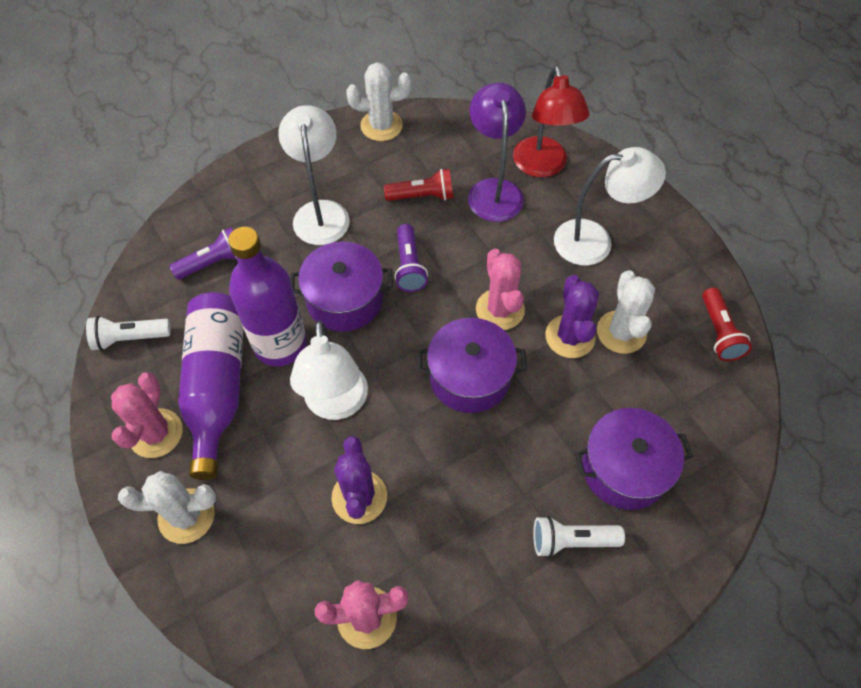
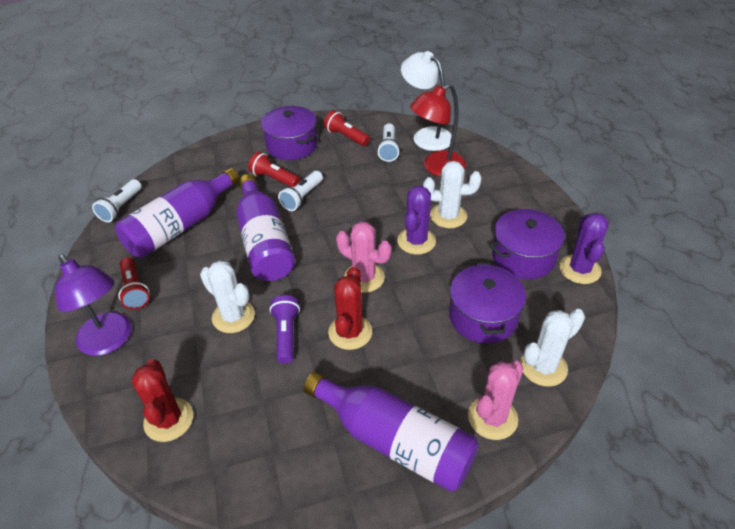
pink cactus: [111,372,183,458] [315,580,409,649] [476,249,525,330] = 3 -> [336,222,391,293] [468,361,523,440] = 2
purple bottle: [178,292,243,480] [228,227,307,366] = 2 -> [115,168,240,258] [236,174,295,281] [303,371,478,492] = 3
purple flashlight: [170,227,237,280] [394,224,428,292] = 2 -> [270,295,300,364] = 1
red cactus: none = 0 -> [131,359,193,442] [328,267,372,350] = 2
red flashlight: [384,169,453,201] [702,288,752,361] = 2 -> [119,257,150,310] [248,152,300,187] [324,110,370,146] = 3
white flashlight: [86,316,171,351] [533,516,625,558] = 2 -> [92,179,142,222] [278,171,323,211] [377,124,400,162] = 3
white lamp: [278,105,350,245] [290,321,368,420] [554,147,666,266] = 3 -> [401,51,452,151] = 1

